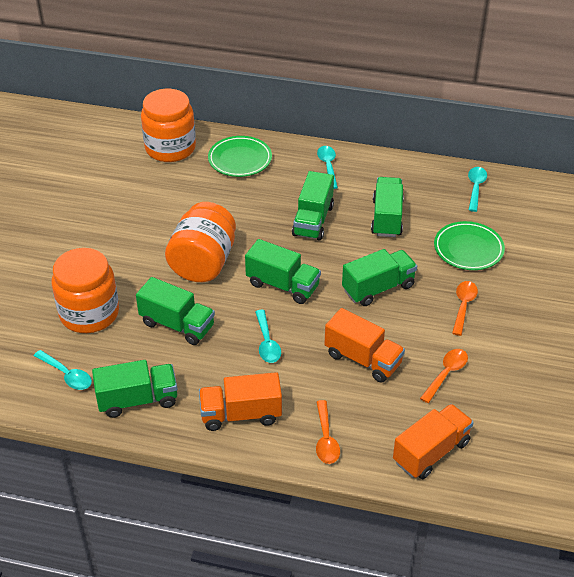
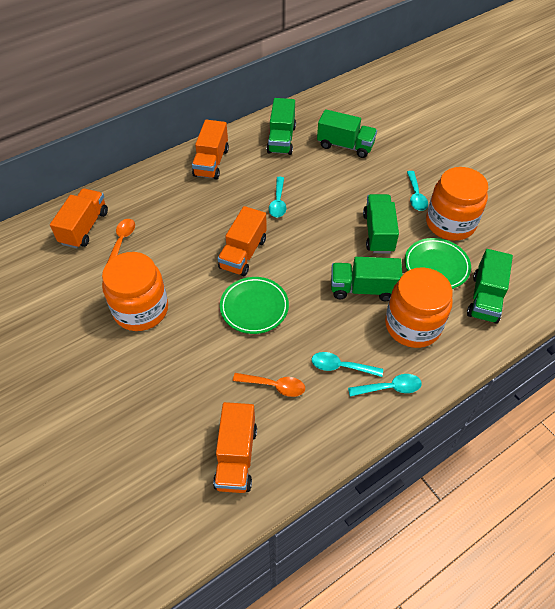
green truck: [92,360,177,418] [136,277,215,345] [245,239,321,304] [292,171,334,241] [342,249,417,306] [371,177,404,237] = 6 -> [267,98,296,155] [317,109,377,158] [331,257,402,301] [363,194,399,253] [467,249,513,324] = 5
orange spoon: [316,400,340,464] [420,349,468,403] [452,281,478,336] = 3 -> [107,219,135,263] [233,373,305,397] = 2
orange truck: [199,372,282,431] [325,308,405,383] [393,404,474,479] = 3 -> [50,188,108,248] [192,120,229,180] [213,402,257,493] [218,206,267,276] = 4

